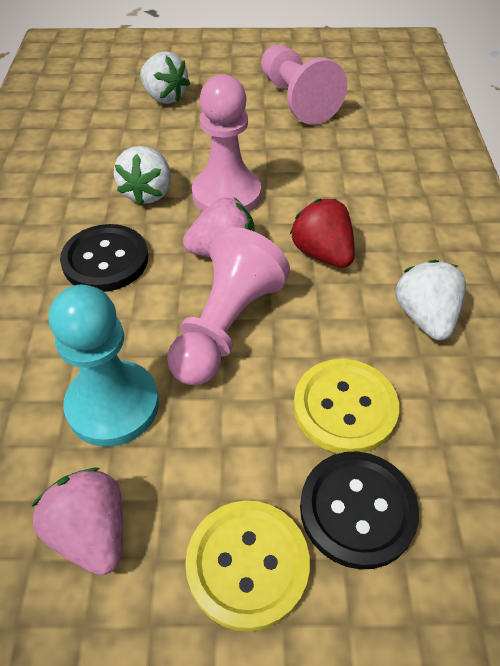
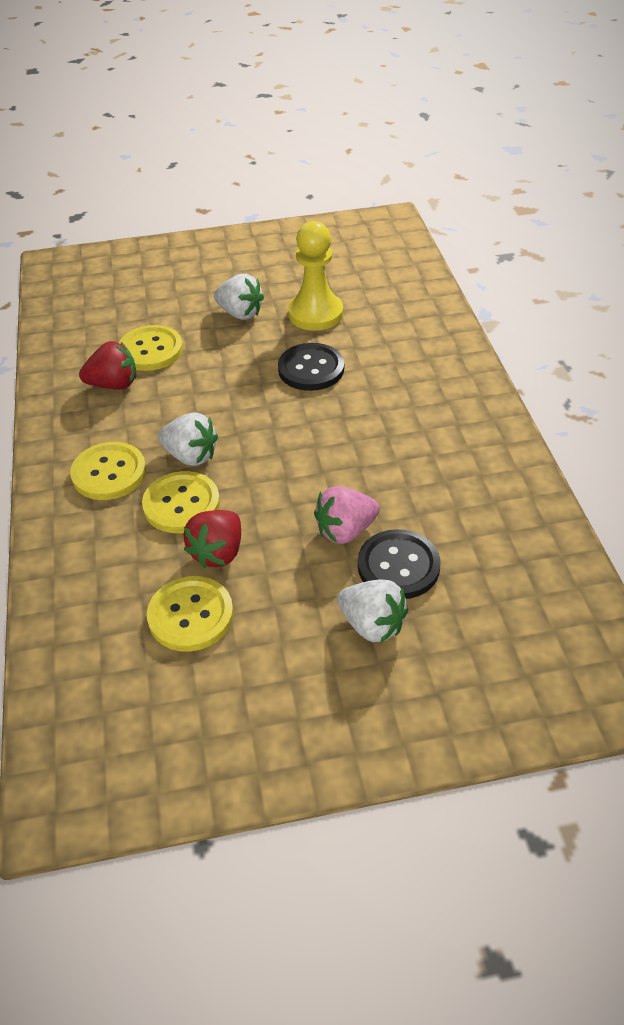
pink pawn: [167,227,290,385] [192,74,261,212] [261,45,347,125] = 3 -> none = 0
pink strawberry: [31,467,123,575] [183,198,255,257] = 2 -> [314,486,380,544] = 1
red strawberry: [290,199,355,268] = 1 -> [79,341,136,390] [184,510,241,568] = 2
turquoise pawn: [49,285,159,447] = 1 -> none = 0
yellow button: [185,501,310,631] [294,359,399,453] = 2 -> [70,442,146,500] [119,325,183,371] [142,471,220,533] [147,576,234,652] = 4
yellow pawn: none = 0 -> [288,221,343,331] = 1

